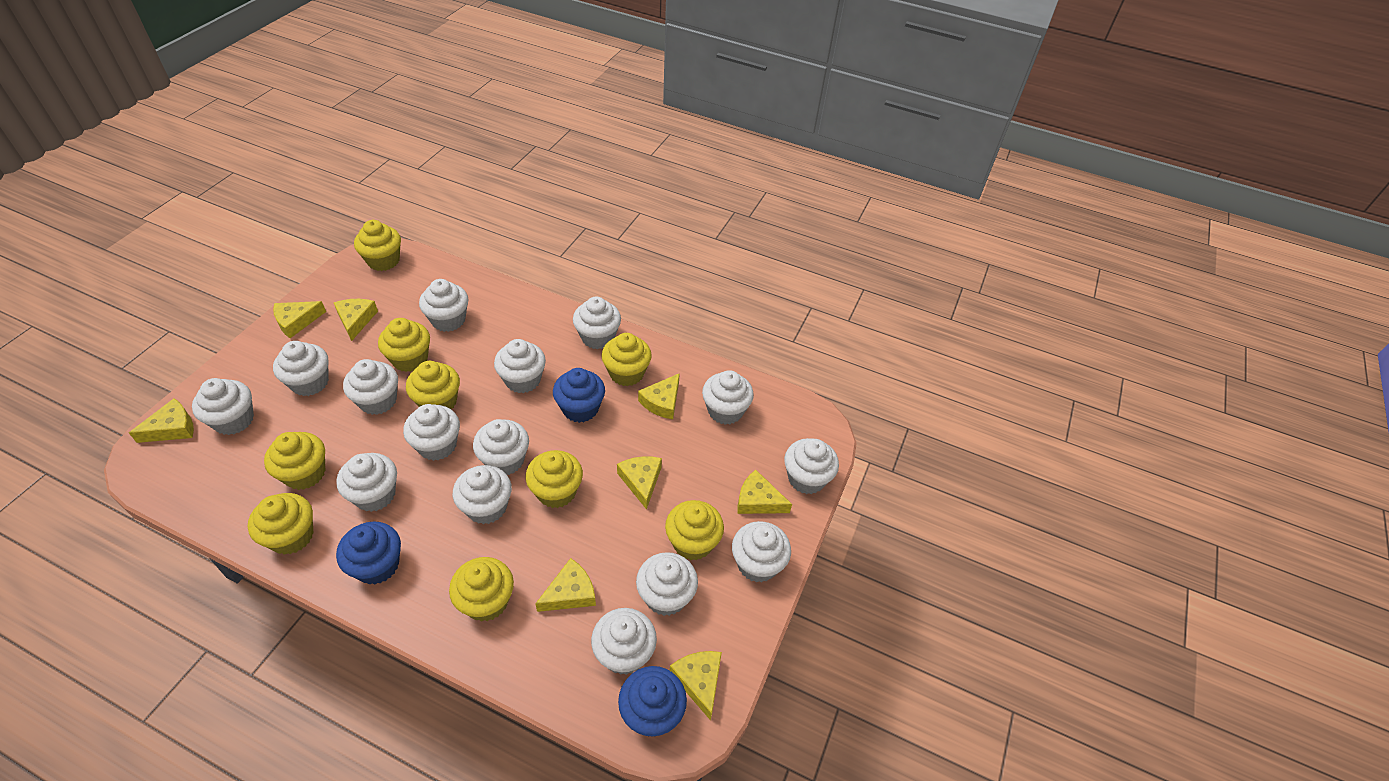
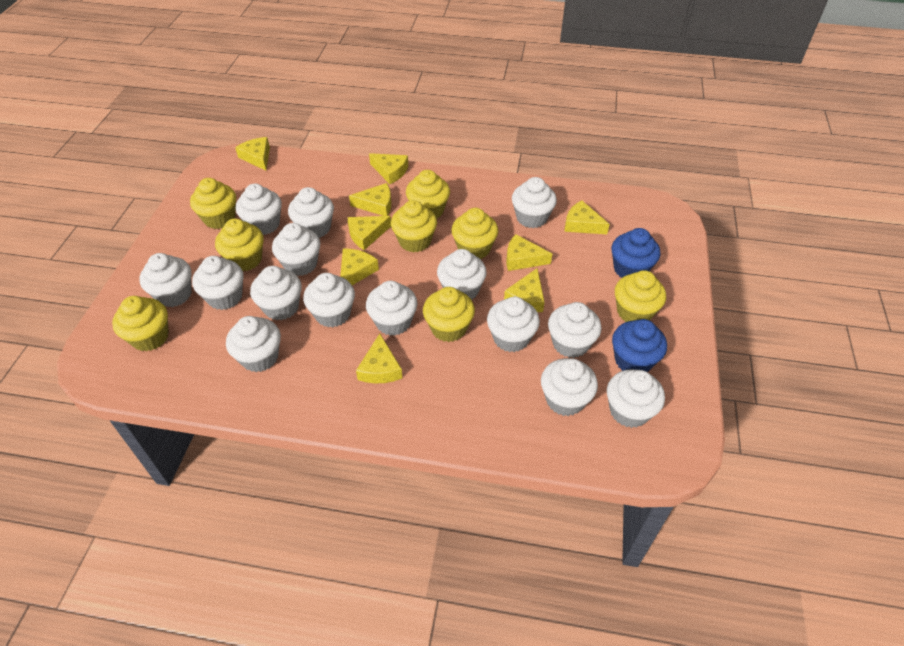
blue cupcake: [336,522,401,585] [553,368,605,423] [618,666,687,736] = 3 -> [612,228,660,277] [612,319,667,372] = 2
yellow cheese: [129,398,194,443] [273,301,326,338] [334,299,378,341] [535,558,596,612] [617,456,662,510] [638,373,680,419] [670,651,722,721] [738,470,792,514] = 8 -> [235,137,270,171] [340,248,379,285] [348,216,391,250] [349,183,391,216] [356,334,402,383] [369,153,408,184] [504,268,545,312] [507,234,552,271] [564,200,610,234] = 9
yellow cupcake: [248,493,313,555] [264,432,325,490] [354,220,401,271] [378,318,430,372] [406,361,460,409] [449,557,514,622] [526,450,583,508] [601,333,652,386] [665,500,724,560] = 9 -> [112,296,169,351] [190,178,236,229] [215,218,264,271] [391,200,437,252] [406,170,450,219] [423,287,475,342] [451,208,498,259] [615,270,666,322] = 8

